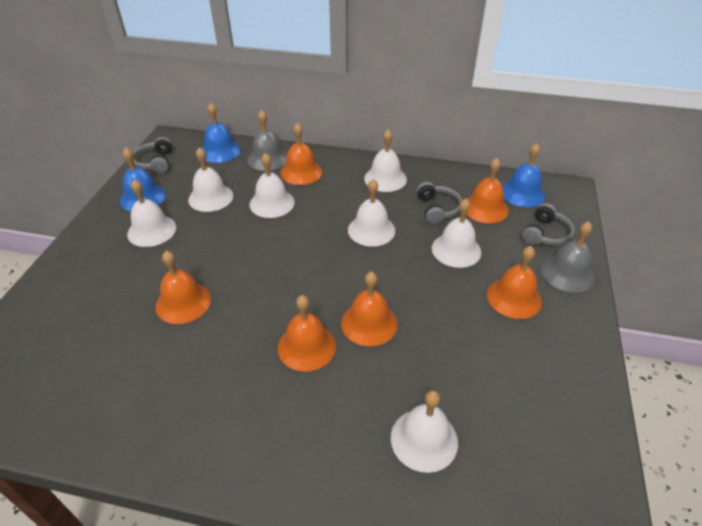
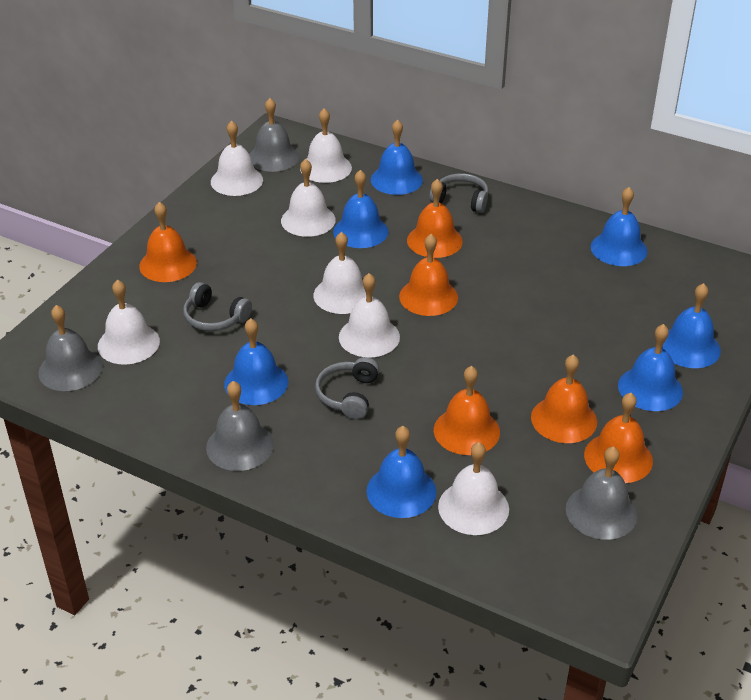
blue bell: [120,147,166,211] [202,103,241,163] [502,143,545,207] = 3 -> [224,318,288,405] [333,170,389,248] [367,426,437,518] [371,119,423,195] [591,187,648,266] [618,324,683,411] [662,283,721,368] = 7
grey bell: [247,110,287,171] [541,221,595,292] = 2 -> [38,305,103,391] [206,381,274,471] [249,98,299,172] [566,446,638,540] = 4

